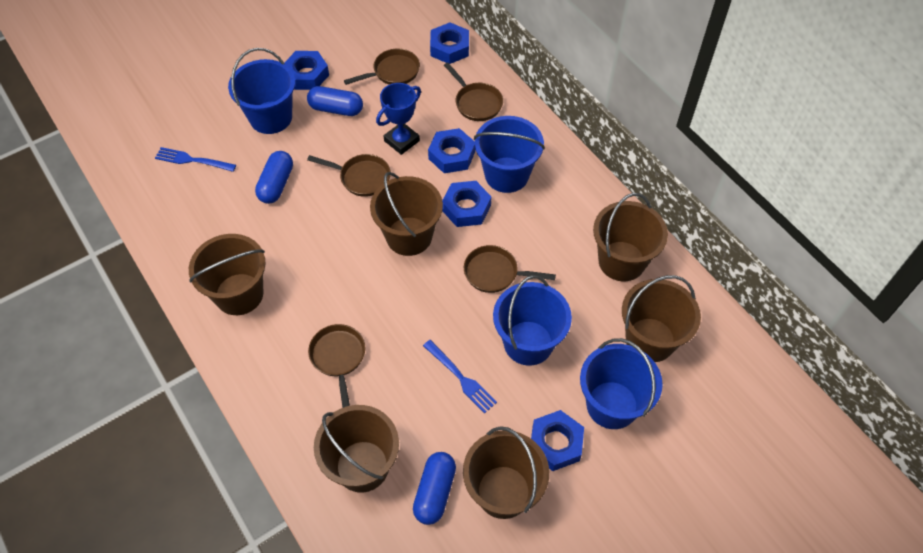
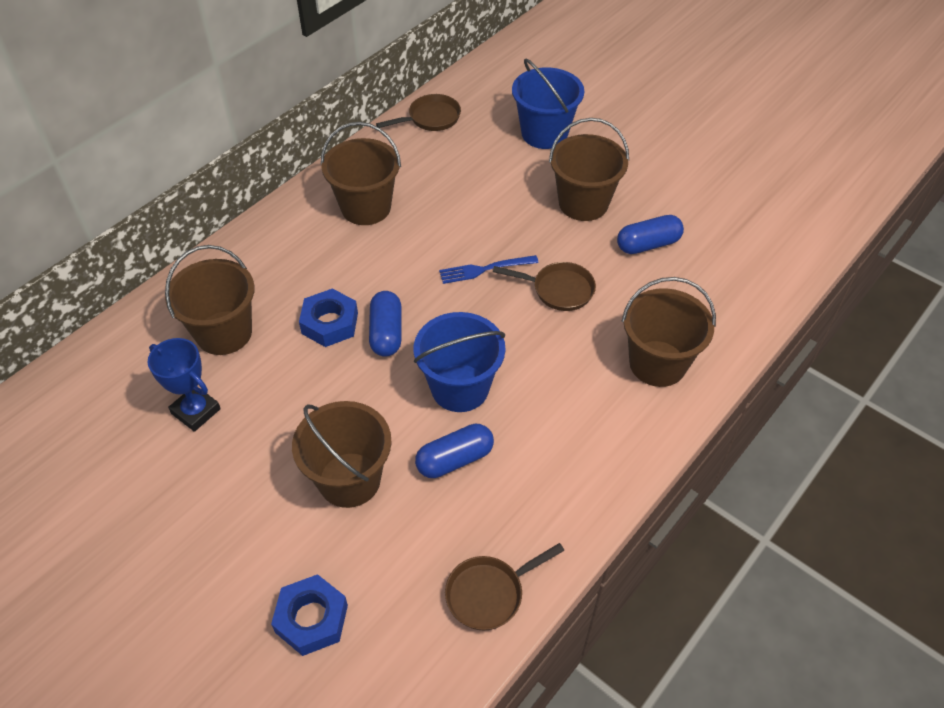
blue bucket: [228,48,295,134] [474,116,545,193] [493,275,572,366] [580,338,663,429] = 4 -> [414,312,505,412] [512,59,584,149] = 2
blue fork: [155,147,236,172] [423,340,497,413] = 2 -> [439,255,539,284] = 1
blue nut: [284,51,329,90] [428,128,475,173] [430,23,469,64] [442,181,491,227] [531,410,584,471] = 5 -> [271,574,348,656] [299,288,358,347] = 2
brown bucket: [189,234,266,315] [314,405,399,492] [370,172,443,256] [463,426,549,519] [593,193,668,281] [622,275,701,362] = 6 -> [165,245,255,355] [292,401,391,508] [321,122,401,225] [549,118,629,221] [622,277,716,387] = 5
brown pan: [307,154,391,197] [308,324,365,408] [344,48,420,85] [444,63,503,121] [464,245,556,293] = 5 -> [376,94,461,131] [445,543,565,631] [493,262,596,311] = 3

